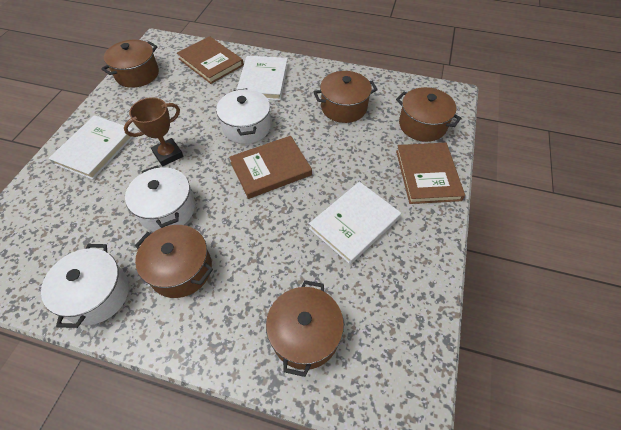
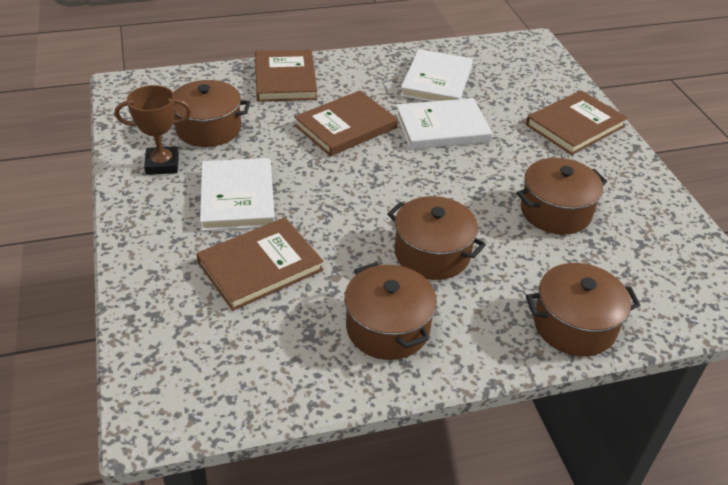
brown book: [177,36,244,84] [229,136,312,199] [396,143,465,204] = 3 -> [196,217,323,311] [255,50,317,102] [294,91,398,156] [526,90,628,155] = 4
white pot: [41,244,129,328] [125,165,195,232] [216,88,271,144] = 3 -> none = 0

